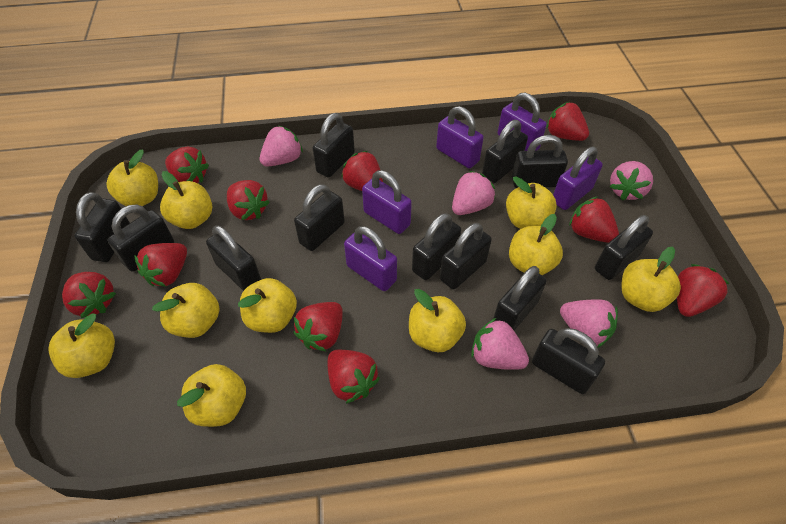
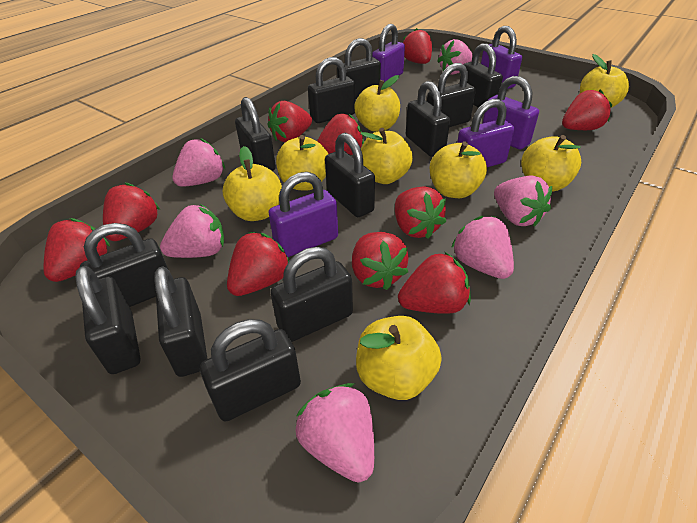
pink strawberry: [260,126,303,167] [452,171,495,215] [471,318,529,370] [560,299,618,348] [609,161,653,200] = 5 -> [160,204,224,258] [172,138,225,187] [296,383,374,482] [437,39,473,75] [451,216,514,279] [494,176,552,227] = 6
yellow apple: [48,313,115,378] [107,149,158,206] [152,283,220,338] [160,171,212,229] [177,364,246,427] [238,278,297,333] [409,289,466,352] [506,176,557,229] [509,214,563,275] [621,247,681,312] = 10 -> [223,146,282,221] [276,135,328,191] [354,75,400,132] [356,316,442,400] [360,128,413,184] [430,141,487,198] [521,135,581,192] [580,54,629,108] = 8

